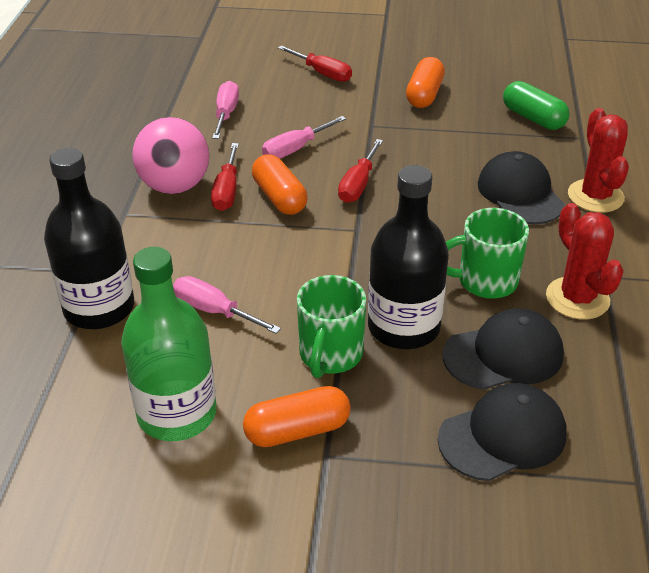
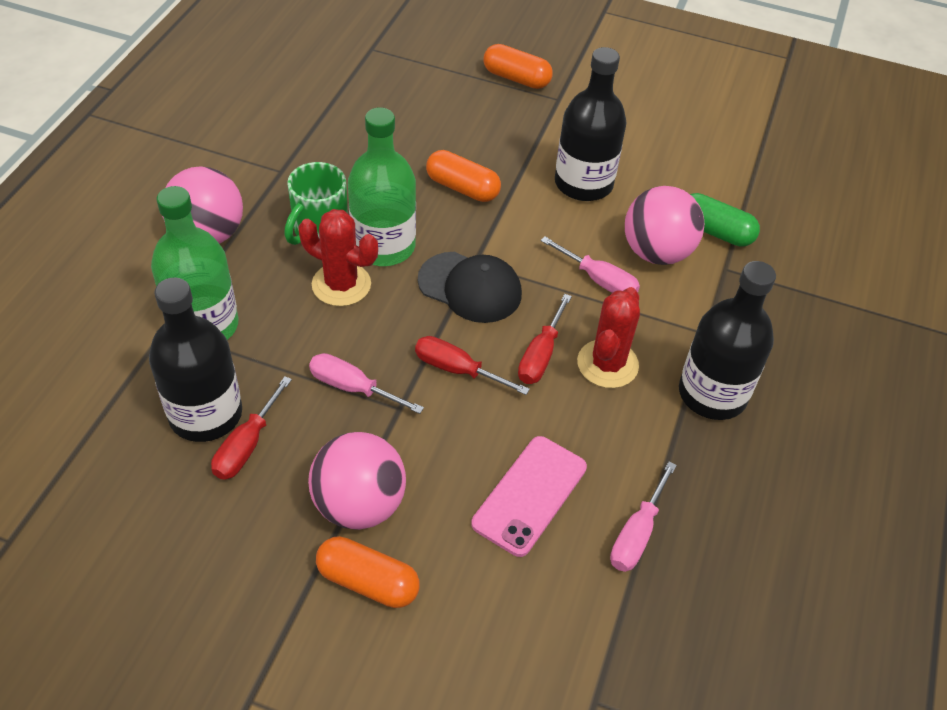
black bottle: [44,148,134,329] [368,165,449,349] = 2 -> [149,277,242,442] [555,47,627,201] [679,261,776,420] = 3
black cap: [438,383,567,481] [443,308,564,390] [478,151,565,225] = 3 -> [418,252,522,323] = 1
green bottle: [121,247,216,441] = 1 -> [151,186,238,340] [348,107,416,266] = 2
green mug: [297,275,366,378] [446,208,529,299] = 2 -> [284,162,348,245] = 1
pink ball: [132,117,209,194] = 1 -> [162,166,243,244] [308,432,406,530] [625,186,704,265] = 3
pink phone: none = 0 -> [471,436,587,557] = 1

